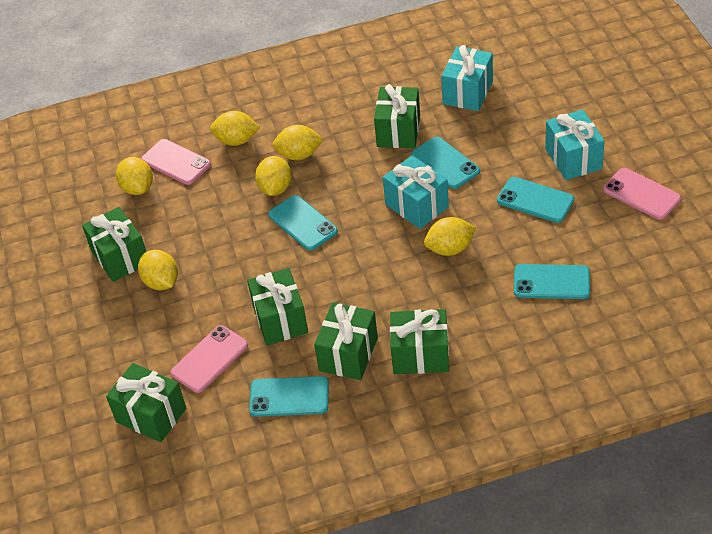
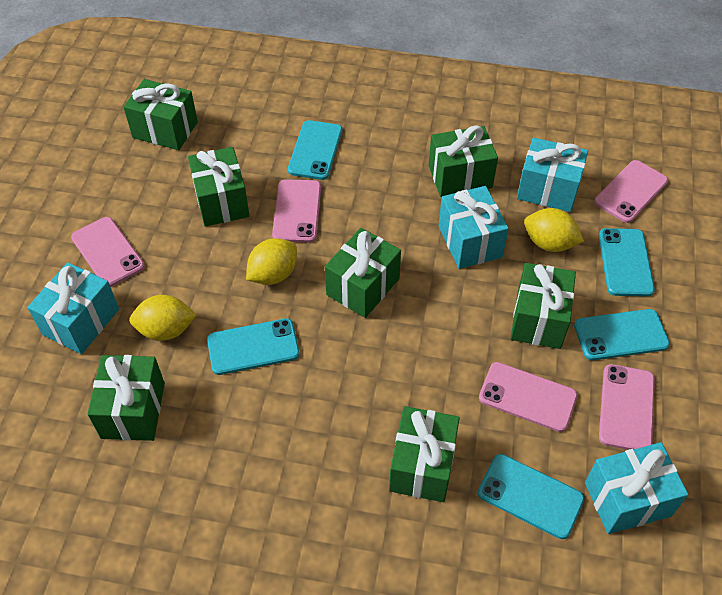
green gift: [82,207,146,282] [106,363,186,442] [247,268,308,345] [314,303,378,380] [374,84,420,148] [390,309,449,374] = 6 -> [88,355,165,441] [124,79,198,150] [188,147,250,226] [325,228,401,318] [389,406,460,502] [429,125,498,197] [511,263,576,349] = 7
pink phone: [141,139,211,185] [171,325,248,393] [603,168,681,220] = 3 -> [71,217,145,287] [272,179,321,243] [479,362,578,432] [594,160,668,223] [599,364,655,450] = 5
turquoise gift: [383,156,449,229] [441,45,493,111] [545,109,605,180] = 3 -> [27,262,119,354] [438,186,509,269] [517,137,588,212] [585,442,688,534] = 4
yellow lemon: [116,157,153,195] [138,250,178,290] [210,111,260,146] [255,156,292,196] [272,125,323,160] [424,217,476,256] = 6 -> [129,295,197,341] [246,238,297,285] [524,208,584,252] = 3

